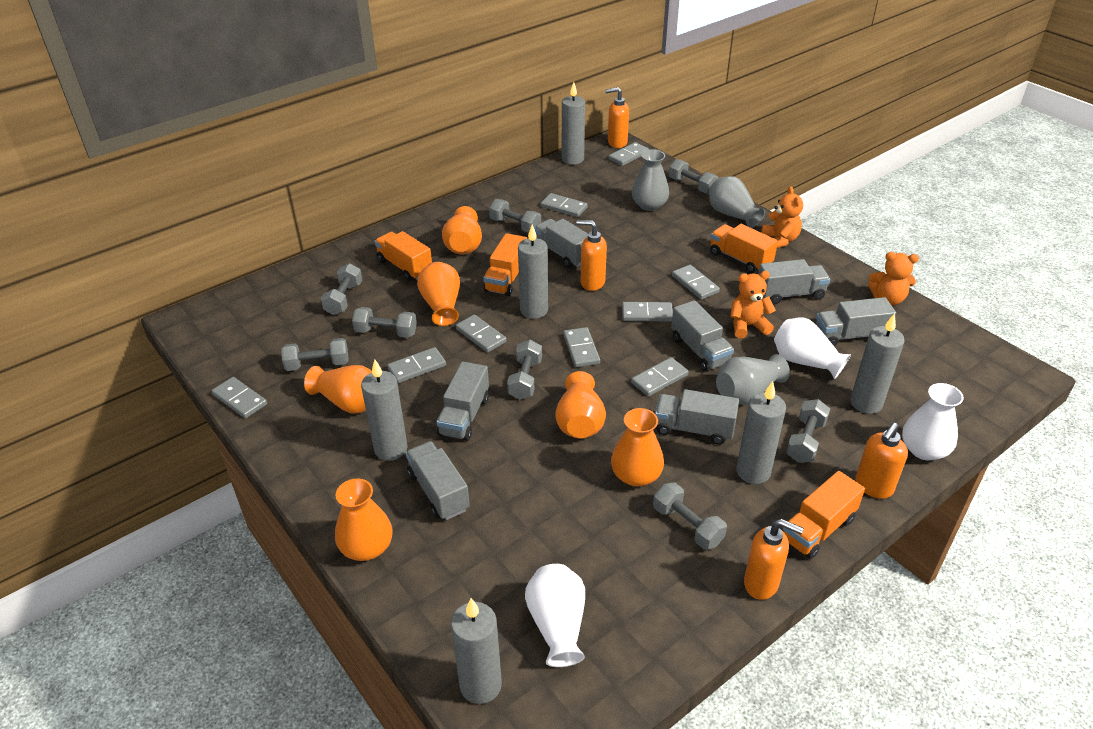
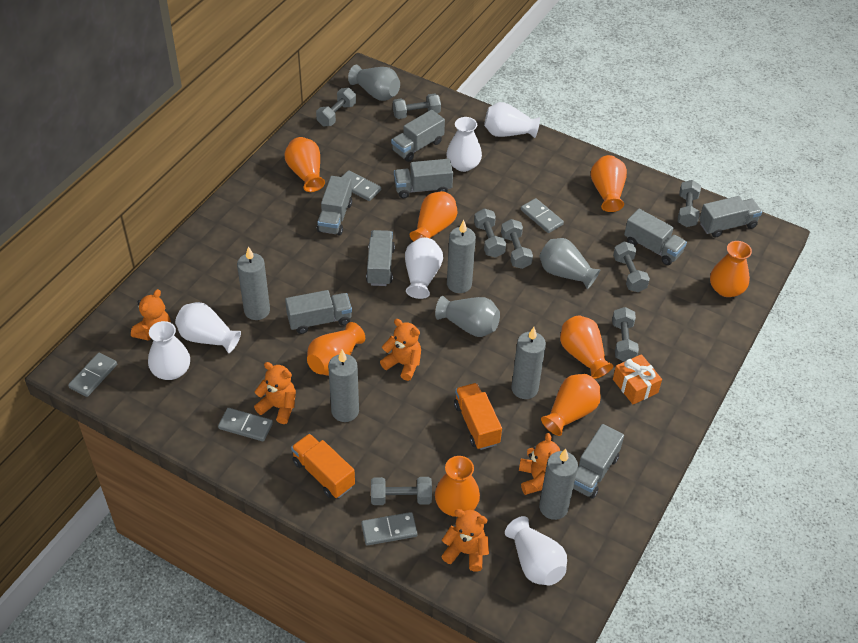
grey candle: [361,359,407,461] [451,598,502,704] [518,224,548,319] [562,82,585,165] [736,381,786,484] [850,313,905,414] = 6 -> [237,246,270,320] [328,350,359,422] [447,220,476,293] [511,327,546,399] [539,449,578,520] = 5
grey domino: [212,377,267,418] [387,347,446,383] [456,315,507,353] [541,193,588,217] [563,327,600,367] [609,142,649,166] [622,302,673,322] [631,357,689,397] [672,265,720,300] = 9 -> [68,353,117,397] [218,408,273,441] [342,170,381,201] [361,512,418,546] [521,198,564,233] = 5
grey truck: [406,441,470,520] [436,361,489,441] [534,219,588,268] [655,389,739,445] [671,300,734,372] [758,259,830,304] [816,297,896,346] = 7 -> [285,290,352,334] [317,176,352,236] [366,230,395,286] [391,110,445,162] [394,159,453,198] [573,424,624,499] [624,209,687,265] [699,196,762,238] = 8
orange gift: none = 0 -> [613,354,662,404] = 1
orange soap dispenser: [577,220,607,291] [605,87,629,148] [744,519,804,600] [855,423,908,499] = 4 -> none = 0
orange teddy bear: [730,271,776,338] [761,186,803,248] [868,252,919,306] = 3 -> [131,289,171,341] [254,362,296,424] [380,319,421,381] [441,509,489,572] [519,433,560,495] = 5
orange truck: [374,231,432,281] [483,233,527,296] [710,224,778,273] [783,471,865,559] = 4 -> [291,434,355,498] [454,383,502,450] = 2
orange vase: [304,365,372,414] [335,478,392,561] [417,262,460,326] [442,206,482,254] [555,371,606,438] [611,408,664,487] = 6 -> [284,137,325,192] [307,322,365,375] [409,191,457,242] [435,456,480,517] [541,374,601,436] [560,315,614,379] [591,155,627,212] [710,241,752,297] = 8
white vase: [525,564,585,667] [774,317,851,379] [902,383,964,460] = 3 -> [148,321,190,380] [175,302,241,353] [405,237,443,299] [446,117,482,172] [484,102,540,138] [505,516,567,586] = 6

